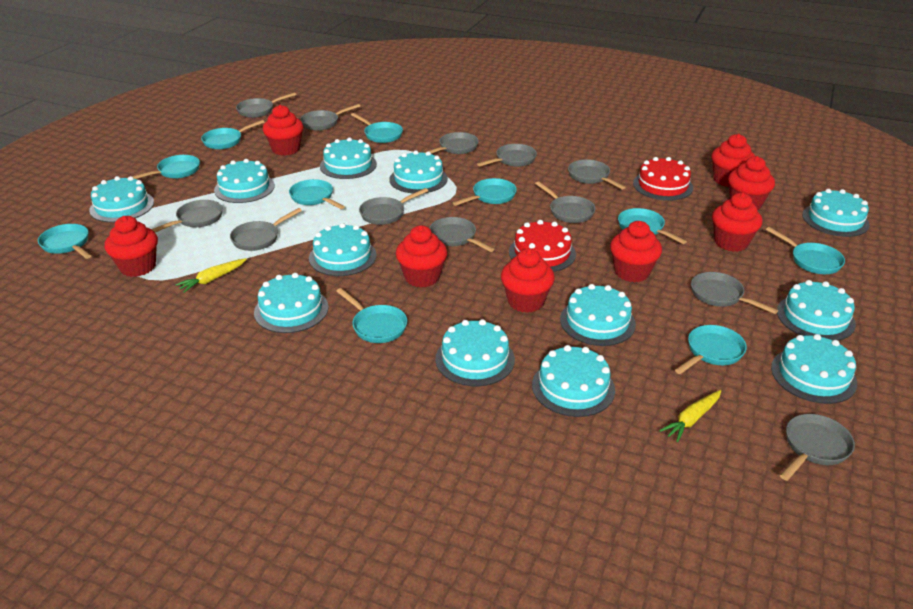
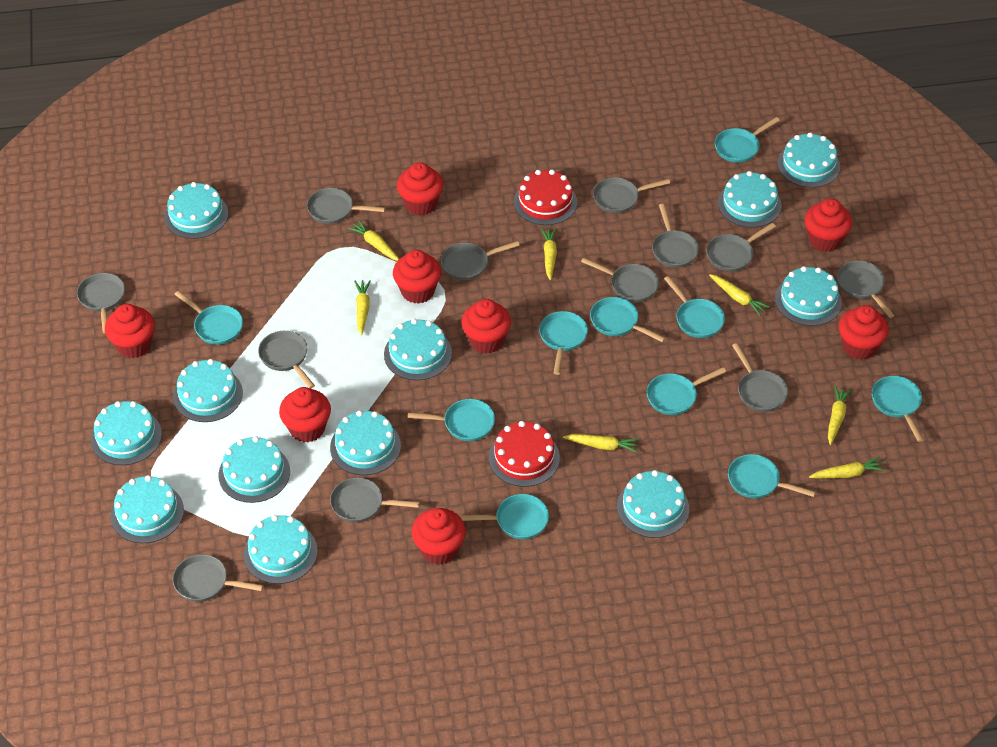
yellow carrot: [175,258,247,293] [659,390,721,442] = 2 -> [348,220,399,261] [354,280,371,335] [541,228,557,280] [563,434,639,453] [709,274,770,316] [809,456,885,478] [828,385,852,445] = 7

